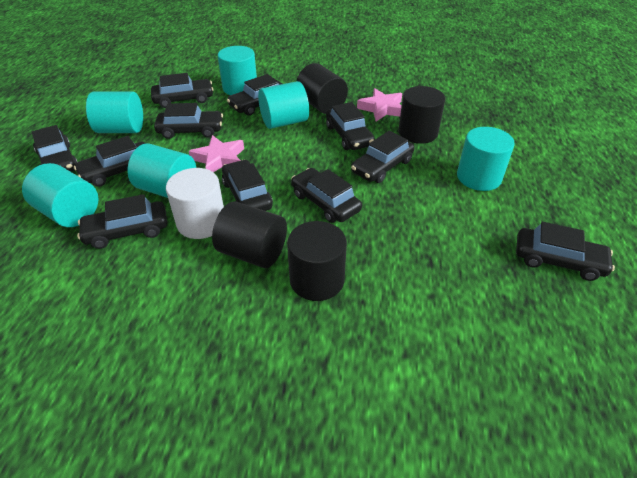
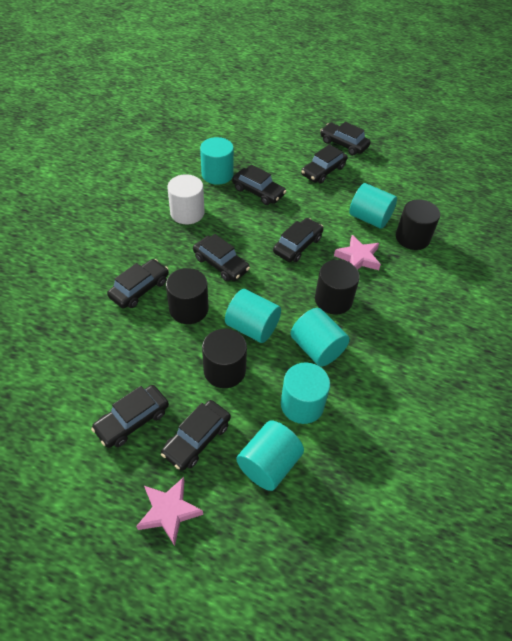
black car: [32,125,77,172] [74,136,146,187] [77,194,167,249] [151,73,213,108] [154,103,223,139] [222,160,273,211] [227,74,282,116] [291,168,362,223] [326,102,375,150] [351,131,415,183] [516,222,615,281] = 11 -> [91,385,169,448] [107,259,169,308] [161,400,231,471] [193,234,250,282] [232,165,286,205] [273,218,323,262] [301,144,347,184] [320,122,371,155] = 8

